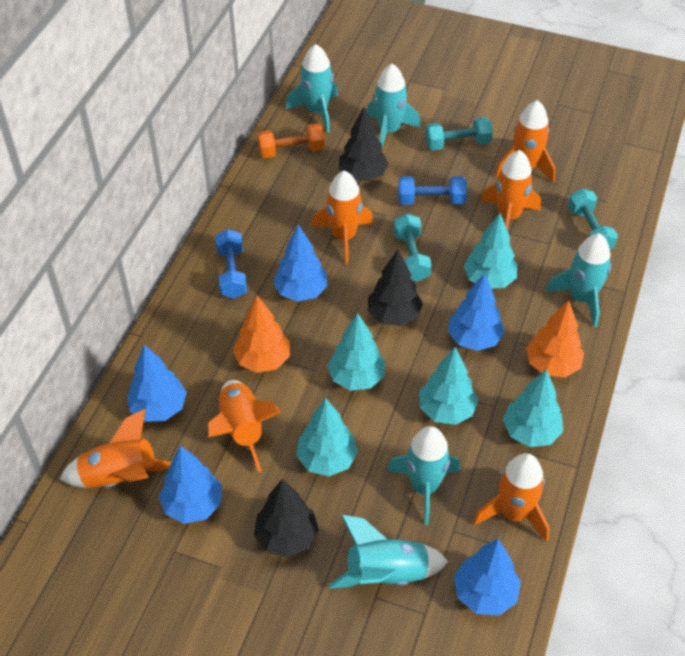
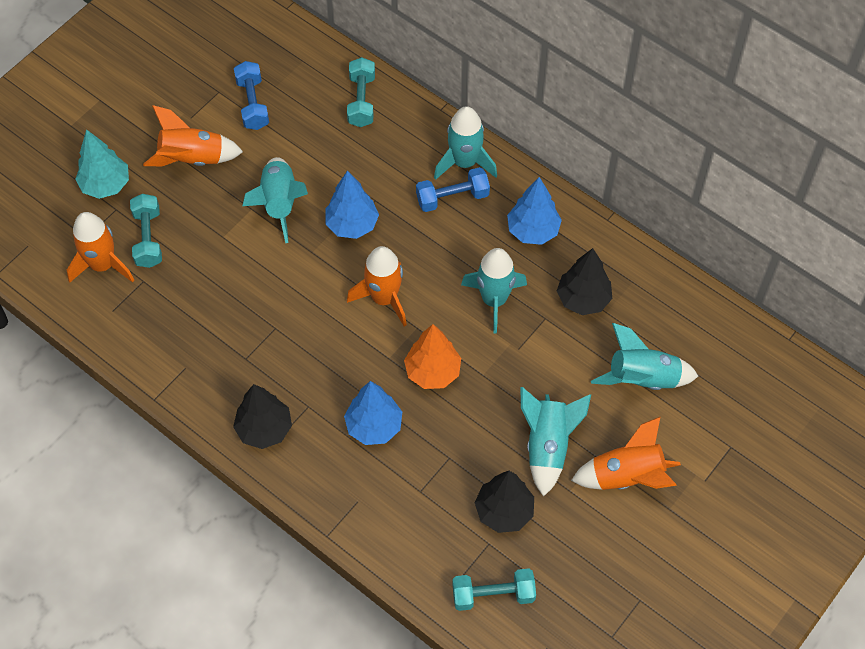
blue tree: [127,345,187,422] [159,445,222,524] [273,225,328,302] [448,273,505,351] [454,538,521,616] = 5 -> [325,170,379,239] [344,381,402,445] [507,177,562,245] = 3
orange dumbbell: [258,124,325,158] = 1 -> none = 0
orange rocket: [60,409,172,488] [207,380,280,472] [312,171,374,264] [473,453,550,542] [480,150,541,231] [495,100,555,183] = 6 -> [67,212,134,283] [143,105,243,166] [347,246,407,326] [571,416,681,490] = 4
orange tree: [233,295,290,373] [526,300,584,377] = 2 -> [404,324,461,389] = 1
turquoise tree: [296,398,358,476] [327,313,385,390] [419,347,478,425] [464,213,517,289] [503,369,563,447] = 5 -> [75,129,129,199] = 1

